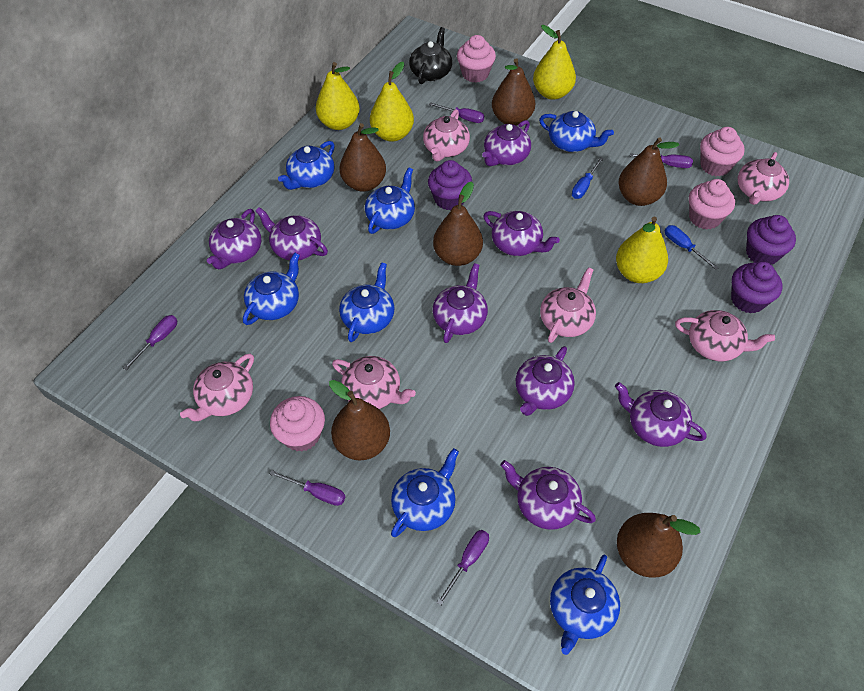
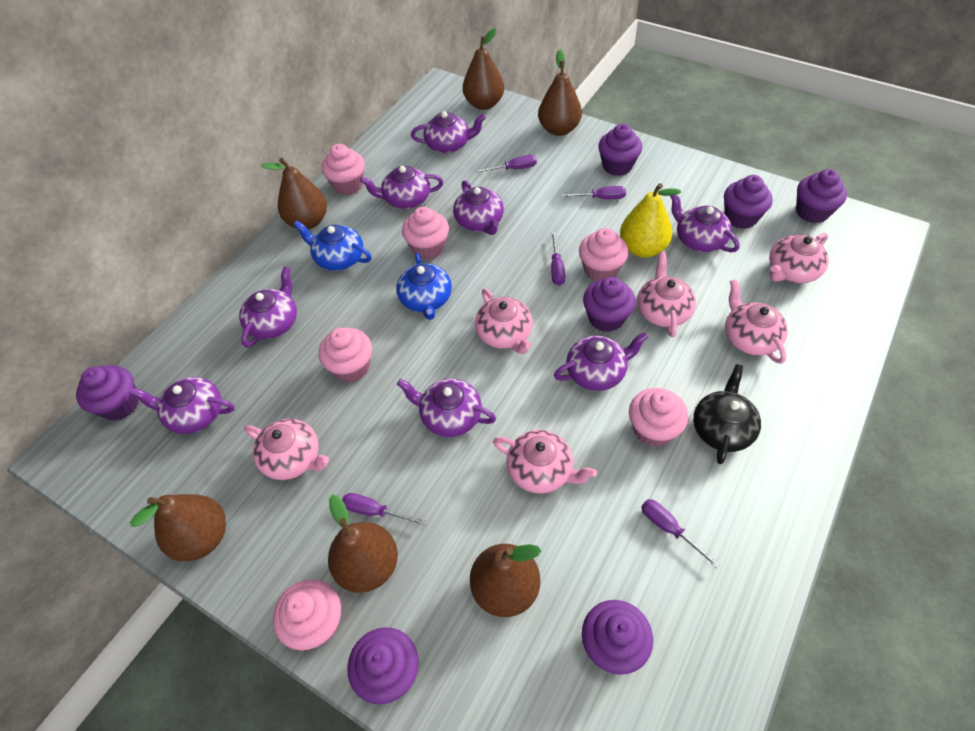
blue screwdriver: [572,157,604,199] [665,225,718,270] = 2 -> none = 0
blue teapot: [243,253,300,325] [278,141,335,190] [339,262,394,342] [365,167,415,234] [391,448,459,537] [539,111,614,152] [550,554,620,655] = 7 -> [293,221,372,271] [396,253,452,320] = 2
pink cupcake: [270,396,325,452] [457,35,496,83] [689,179,735,229] [700,127,745,176] = 4 -> [273,579,341,650] [319,328,372,382] [322,144,365,195] [402,207,449,260] [579,228,628,281] [629,388,688,447] = 6
purple cupcake: [428,160,472,210] [731,262,782,313] [746,215,796,265] = 3 -> [76,365,139,421] [347,627,419,704] [582,600,653,675] [583,277,636,332] [598,124,642,176] [724,175,773,229] [796,169,847,223] = 7
yellow pear: [316,62,360,130] [370,62,414,142] [533,25,576,100] [616,217,668,283] = 4 -> [620,183,681,258] = 1

